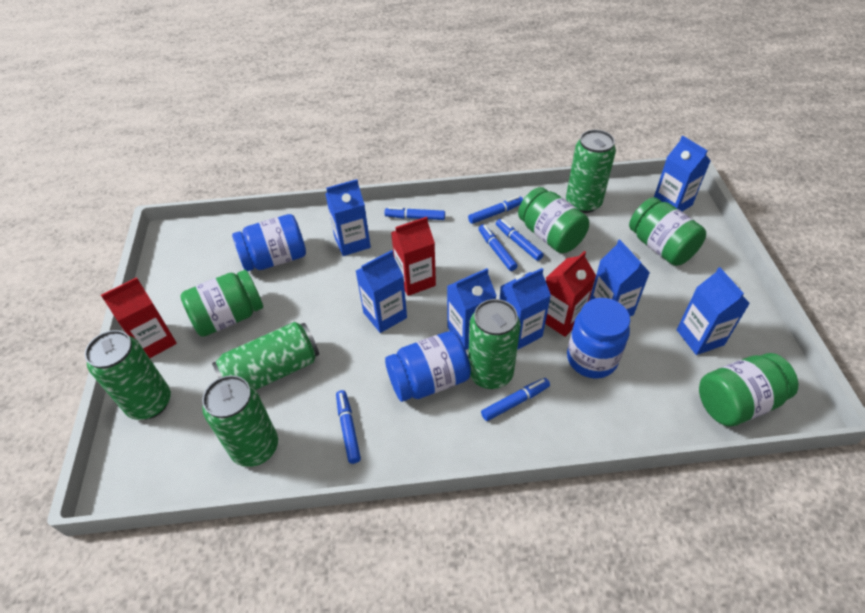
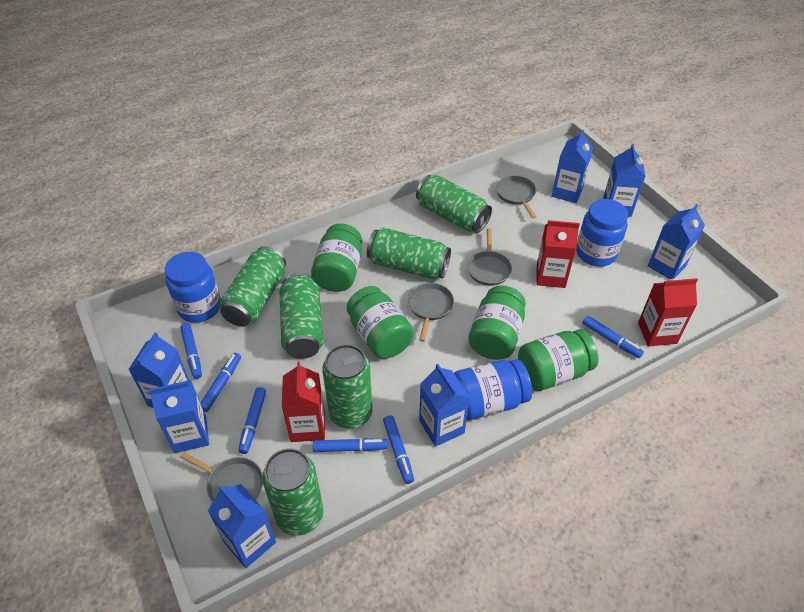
green can: [85,330,171,420] [202,375,278,467] [212,322,319,390] [468,299,521,389] [566,130,616,213] = 5 -> [220,246,286,327] [262,448,323,536] [280,272,323,359] [322,344,373,429] [367,227,451,279] [416,174,492,233] = 6
grey pan: none = 0 -> [180,452,263,502] [408,283,454,342] [467,228,512,286] [496,176,536,219] = 4

